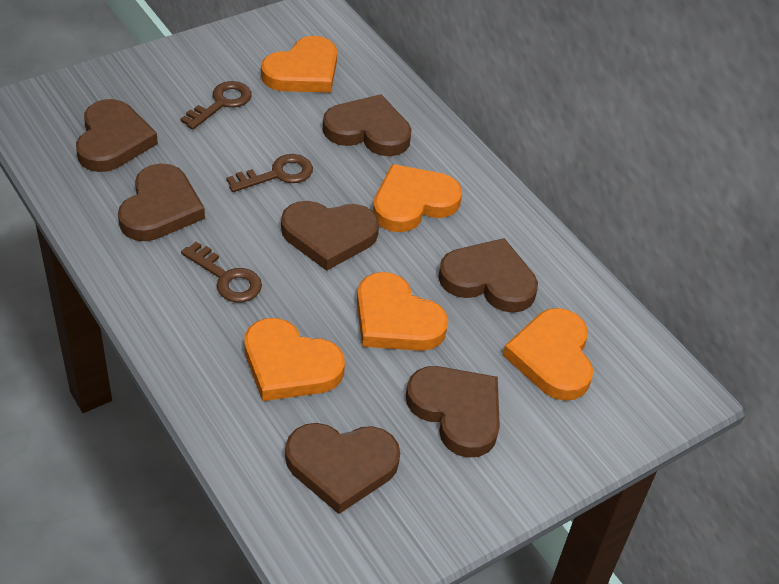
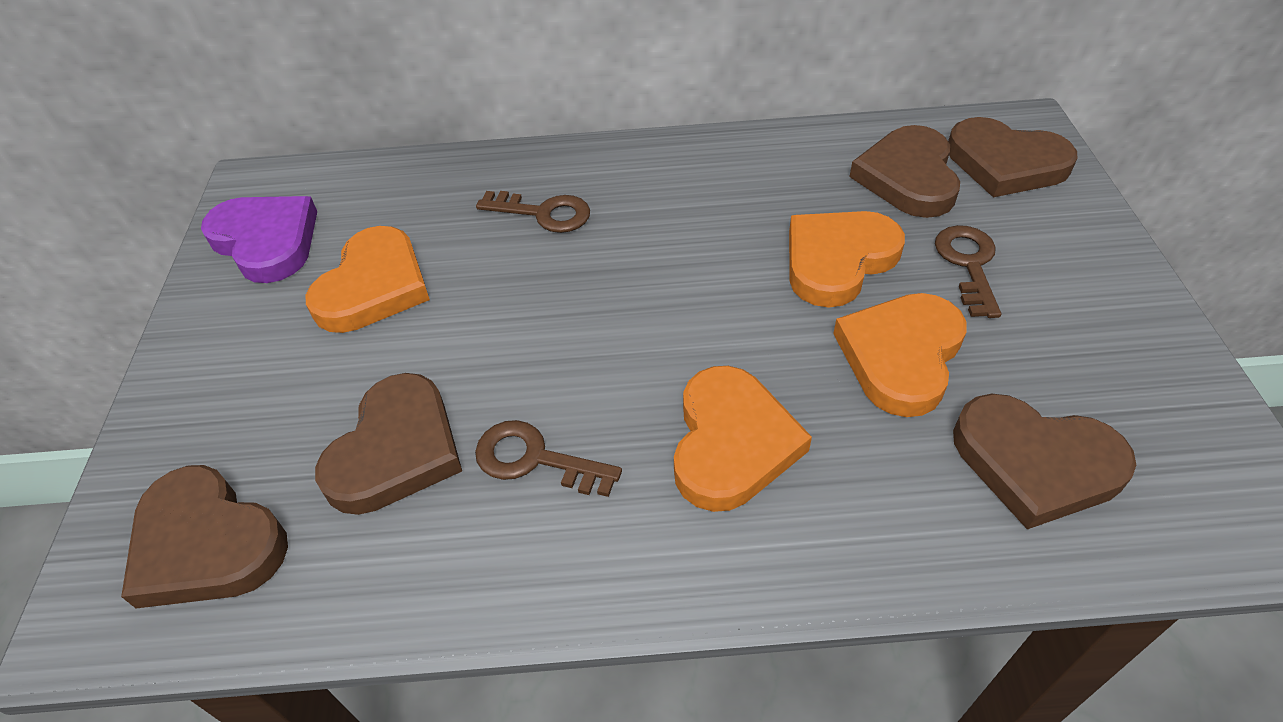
brown heart: [76,99,158,172] [118,163,205,241] [281,201,379,271] [285,423,400,514] [323,94,412,156] [406,366,500,458] [438,238,538,313] = 7 -> [121,465,288,608] [315,373,462,515] [849,125,960,218] [948,117,1078,197] [953,394,1136,529] = 5
orange heart: [244,318,345,401] [261,36,337,93] [357,272,448,351] [373,164,462,232] [503,308,593,401] = 5 -> [306,226,430,333] [674,366,812,512] [789,211,905,307] [833,293,967,417] = 4
purple heart: none = 0 -> [201,196,317,283] = 1

